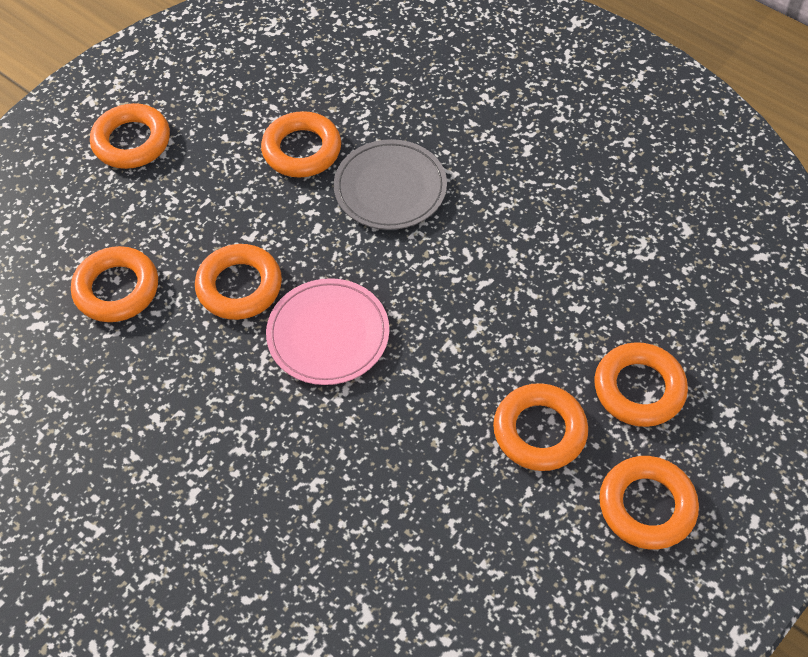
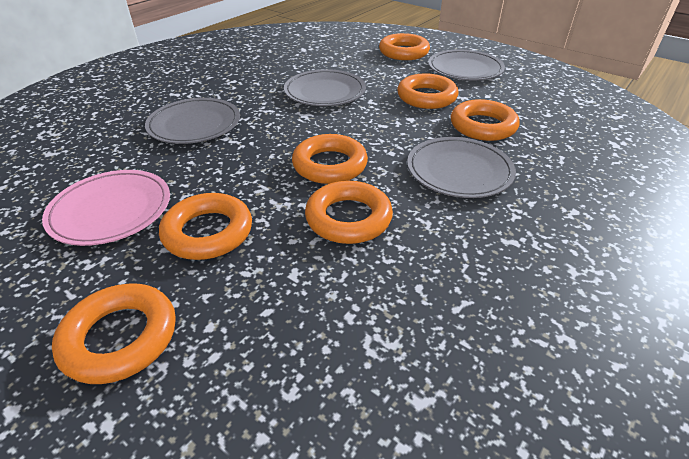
grey plate: [334,139,447,230] = 1 -> [145,98,240,144] [284,69,366,106] [407,137,516,198] [428,50,505,80] = 4

